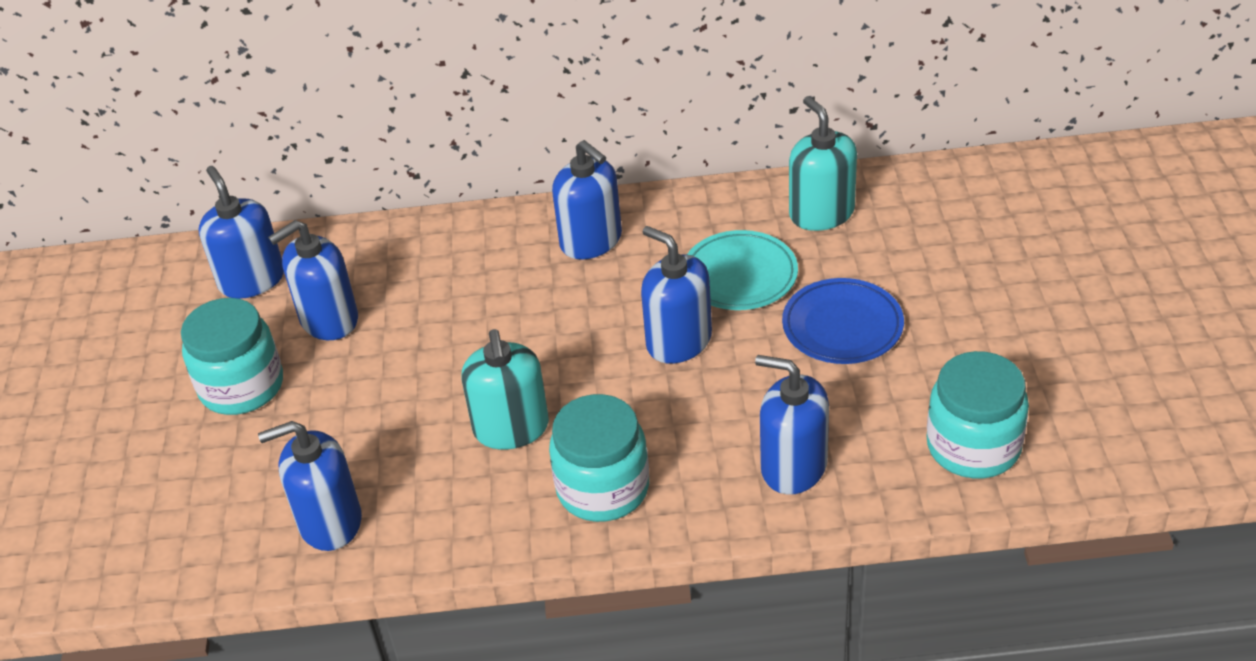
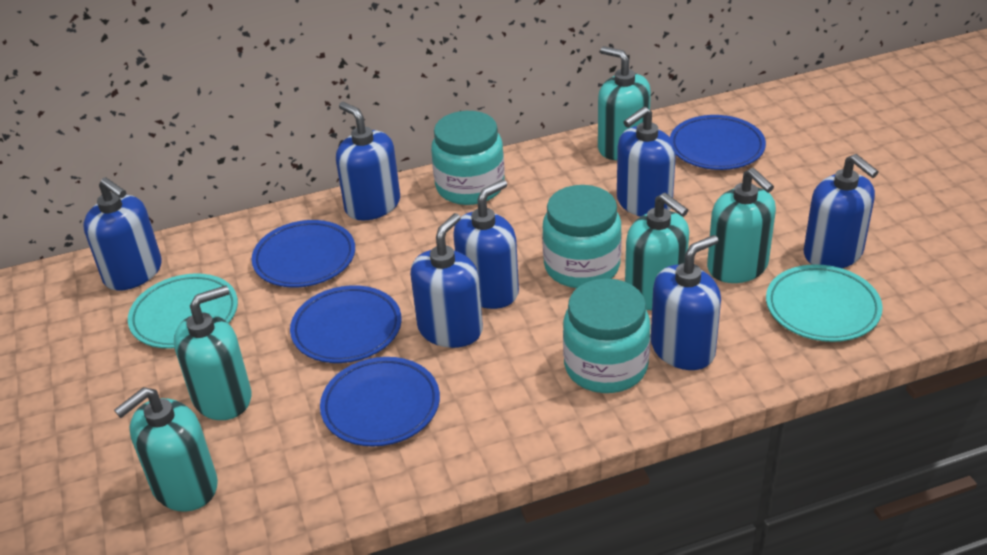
blue plate: [782,278,904,364] = 1 -> [252,220,355,287] [290,285,402,363] [320,357,440,447] [670,115,766,170] = 4
blue soap dispenser: [199,166,284,299] [258,421,362,551] [268,220,358,340] [552,140,622,260] [641,226,712,364] [755,355,829,495] = 6 -> [83,177,162,291] [336,102,400,221] [410,213,483,348] [453,179,519,309] [617,107,676,217] [651,235,721,370] [803,154,878,268] = 7
turquoise plate: [687,230,798,310] = 1 -> [128,273,238,349] [766,264,883,342] = 2
turquoise soap dispenser: [462,329,549,449] [789,96,857,231] = 2 -> [114,387,218,512] [174,285,251,420] [598,46,651,160] [625,193,689,310] [707,168,776,283] = 5

